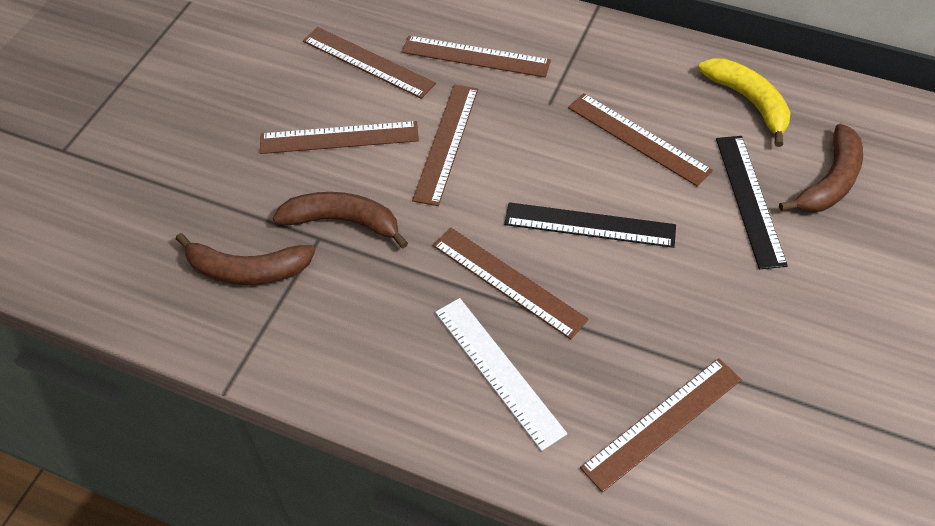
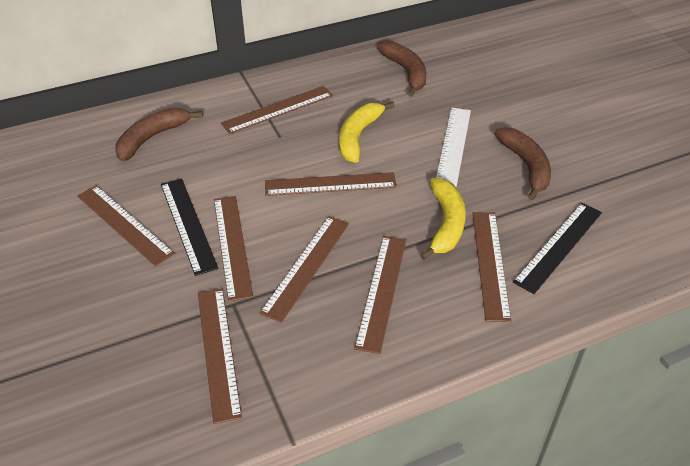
brown ruler: [260,121,419,154] [303,27,436,99] [402,36,551,78] [412,84,478,206] [433,228,589,339] [568,93,713,187] [580,358,742,493] = 7 -> [77,185,175,266] [198,288,242,424] [214,196,253,302] [221,86,333,134] [259,216,349,323] [265,172,397,196] [354,236,406,354] [473,212,511,322] = 8
yellow banana: [698,58,790,147] = 1 -> [339,101,395,163] [420,178,466,260] = 2

